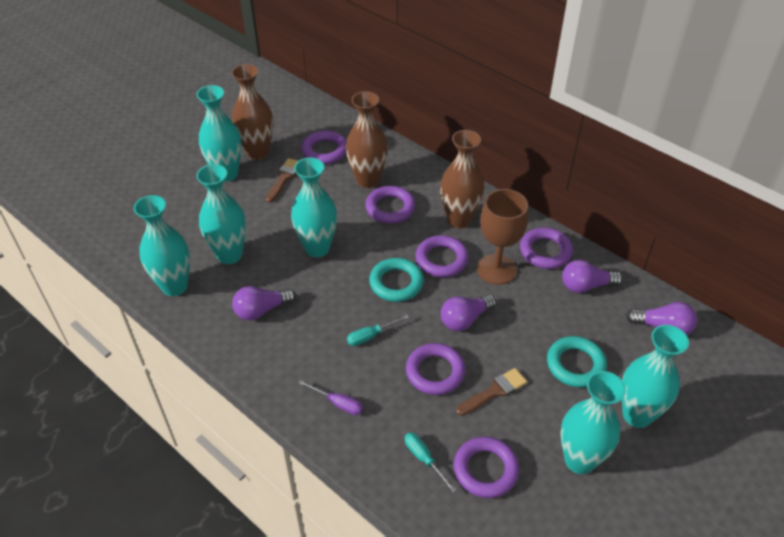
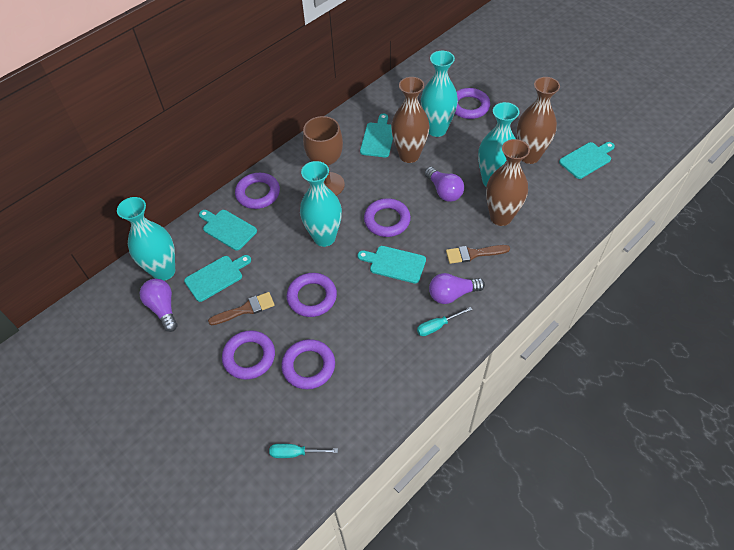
purple light bulb: [232,286,296,321] [441,294,496,331] [562,260,623,293] [626,302,697,335] = 4 -> [140,279,177,332] [425,167,464,202] [429,273,485,304] = 3
purple screwdriver: [298,380,363,415] = 1 -> none = 0
turquoise cutting board: none = 0 -> [184,255,251,302] [199,210,257,251] [357,246,426,284] [360,114,393,157] [559,142,615,179] = 5
turquoise ring: [369,258,424,302] [547,336,607,387] = 2 -> none = 0
turquoise vase: [134,195,190,296] [196,85,242,182] [196,164,246,264] [291,158,337,257] [560,371,626,474] [622,325,689,428] = 6 -> [117,197,175,281] [300,161,342,247] [421,51,458,137] [478,102,519,187] = 4

